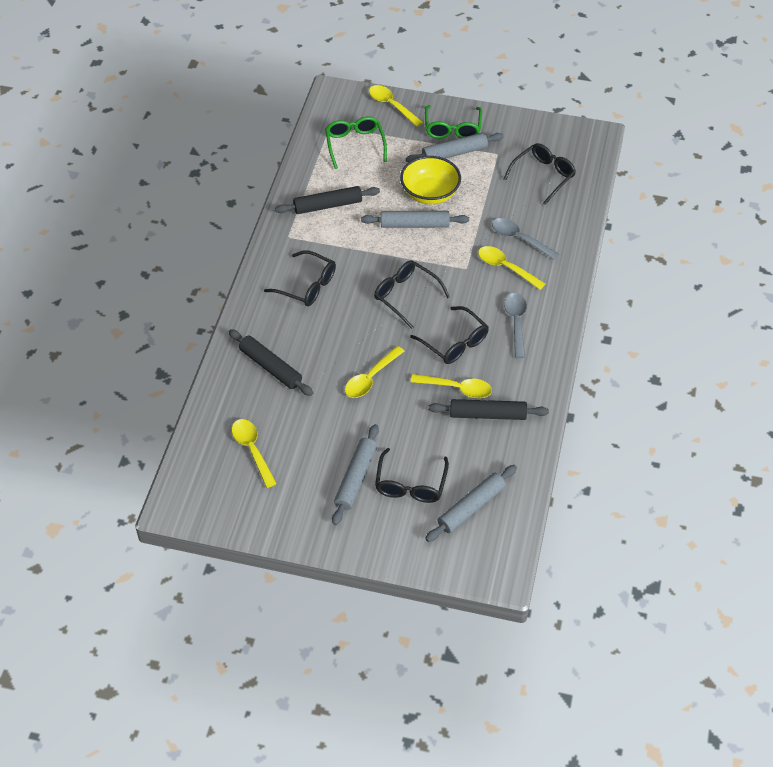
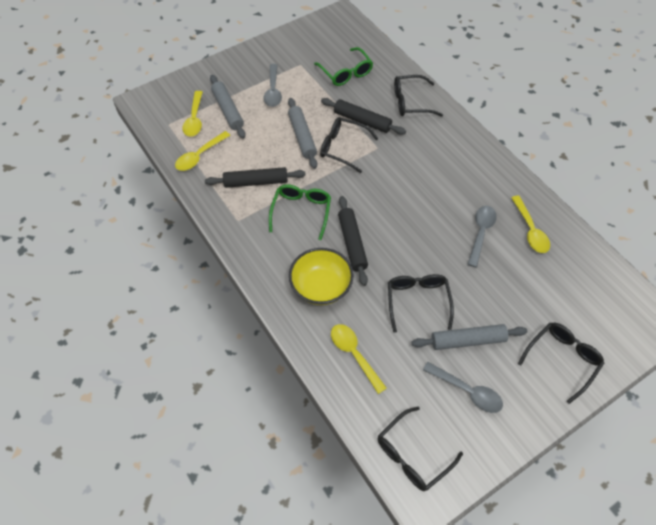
grey rolling pin: [332,424,379,525] [361,211,469,228] [406,133,504,162] [425,465,517,542] = 4 -> [210,75,246,138] [288,98,317,169] [412,324,527,350] = 3
grey spoon: [492,218,559,260] [504,293,527,358] = 2 -> [263,64,282,107] [423,362,503,413] [467,206,497,267] = 3
yellow spoon: [232,419,277,488] [345,346,404,398] [369,85,423,127] [410,374,492,398] [478,246,545,290] = 5 -> [175,131,231,171] [183,91,203,137] [331,324,387,394] [511,196,550,253] = 4

